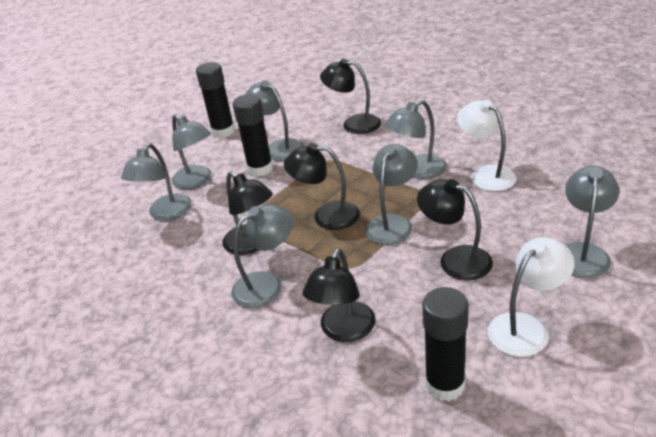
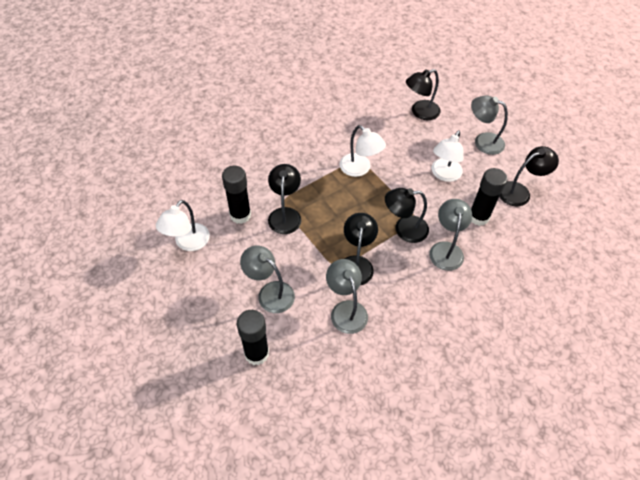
grey lamp: [121,143,192,221] [172,115,212,189] [231,204,293,308] [245,80,304,161] [365,144,418,245] [385,100,447,179] [565,166,619,278] = 7 -> [240,245,295,313] [326,259,368,334] [429,199,472,271] [471,95,508,155] = 4
white lamp: [457,100,517,191] [488,237,574,357] = 2 -> [156,200,210,251] [340,125,386,177] [432,130,464,182] = 3

